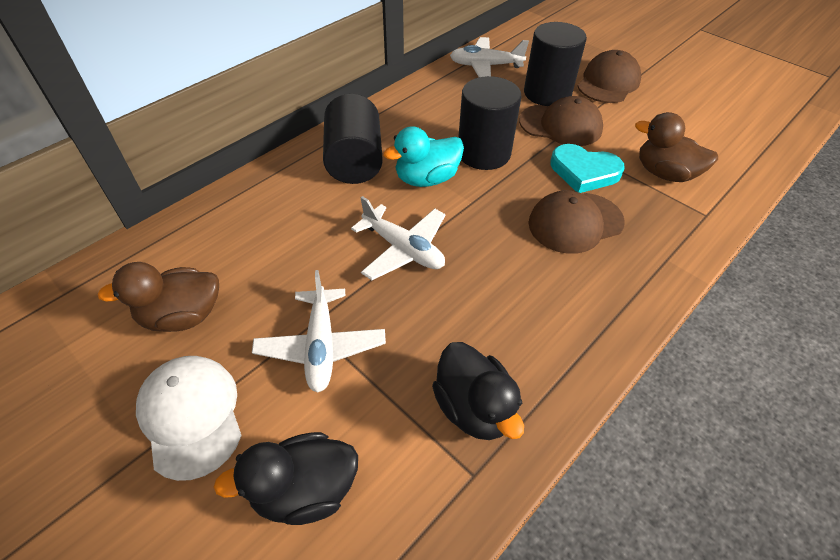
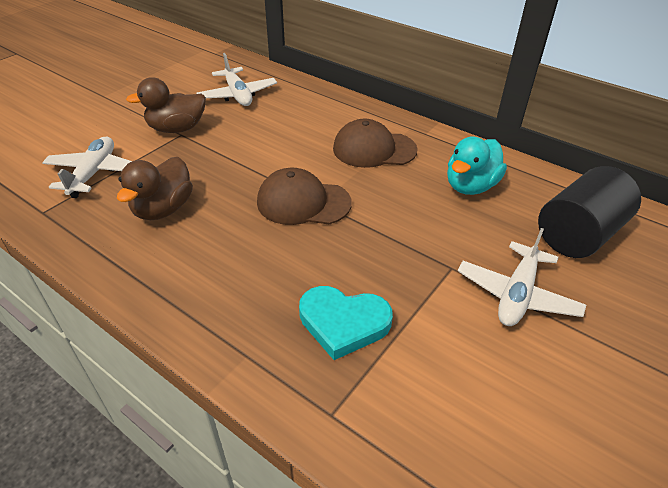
black cylinder: [323,94,383,184] [458,76,521,170] [524,22,587,106] = 3 -> [538,166,641,258] = 1
black duck: [213,432,358,525] [432,342,524,440] = 2 -> none = 0
brown cap: [519,96,603,146] [528,190,625,254] [577,50,641,103] = 3 -> [257,168,352,225] [333,119,418,168] = 2
white cap: [136,356,242,481] = 1 -> none = 0

